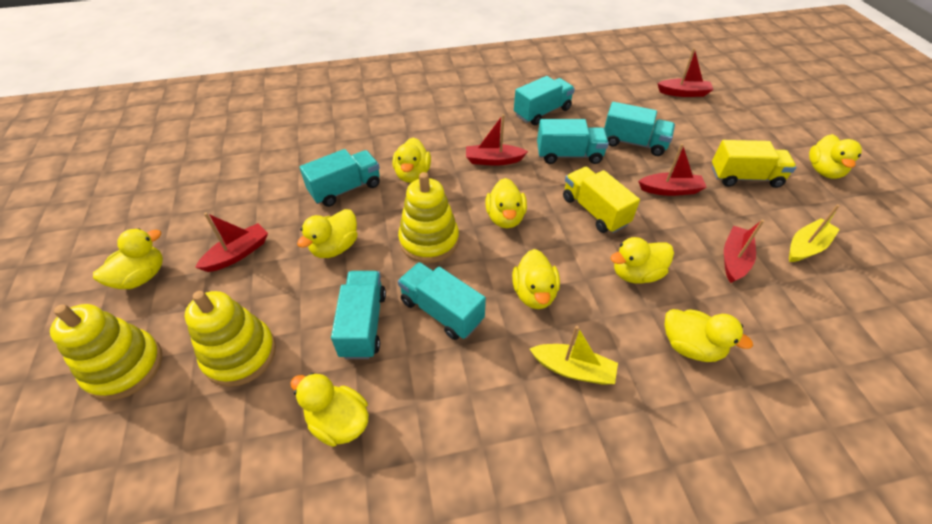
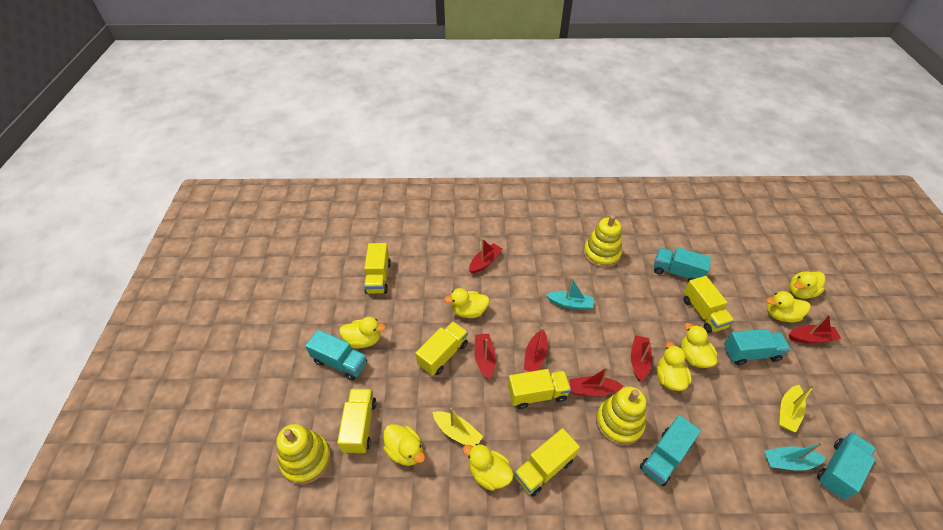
red boat: [195,212,268,272] [466,114,528,166] [638,144,707,196] [657,48,714,97] [724,219,764,283] = 5 -> [469,238,502,274] [474,334,496,379] [524,327,548,372] [569,367,623,396] [631,335,652,381] [789,313,841,344] = 6
turquoise boat: none = 0 -> [546,277,594,310] [765,442,826,471] = 2
turquoise truck: [300,149,380,207] [331,271,386,359] [398,262,486,340] [514,76,575,125] [537,119,609,164] [604,102,675,156] = 6 -> [305,330,367,380] [640,415,701,486] [654,247,711,283] [724,329,791,365] [817,432,876,500] = 5
yellow duck: [93,228,163,289] [290,373,369,447] [297,209,358,258] [392,137,431,183] [485,178,527,228] [512,249,560,309] [610,237,674,284] [665,309,753,362] [809,134,862,179] = 9 -> [339,317,386,349] [383,424,425,466] [444,288,490,318] [463,444,514,491] [657,342,691,391] [681,323,717,368] [766,291,810,323] [789,271,825,299] = 8
yellow truck: [563,167,640,233] [712,140,797,188] = 2 -> [337,389,376,454] [364,243,391,294] [415,321,468,376] [508,369,571,409] [514,428,580,497] [683,276,734,333] = 6

